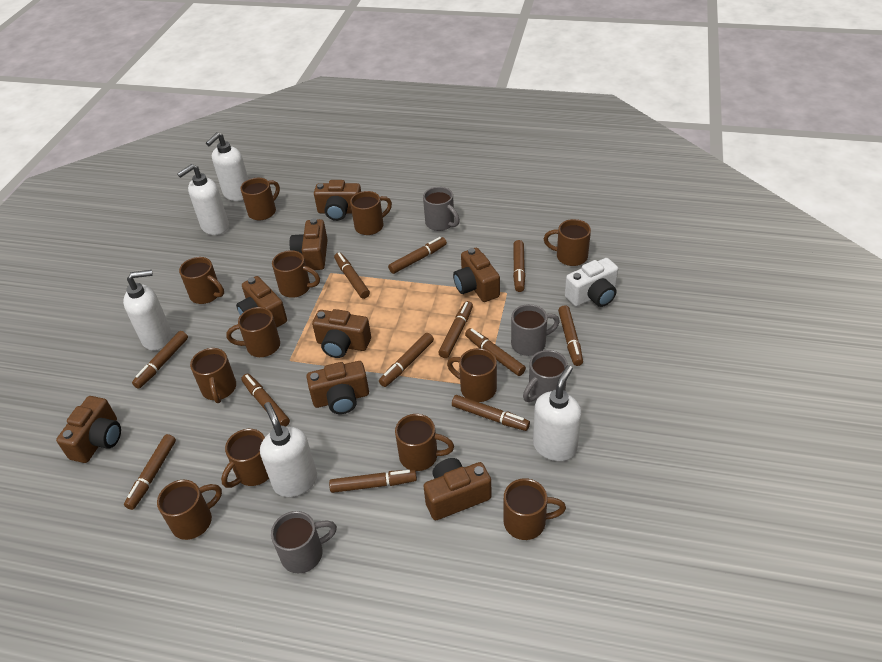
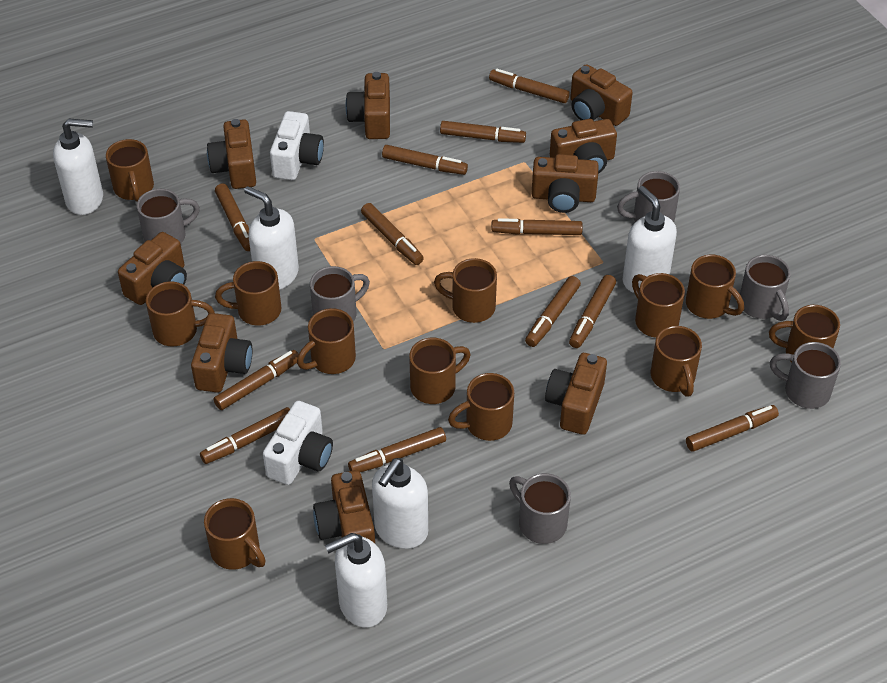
brown camera: [56,396,121,463] [236,276,287,328] [290,218,328,270] [307,361,369,414] [312,309,371,358] [314,180,361,221] [424,458,492,520] [453,248,500,302] = 8 -> [118,232,187,305] [191,313,252,393] [207,119,256,189] [313,470,375,543] [345,72,390,139] [531,154,599,213] [545,353,607,435] [550,119,617,174] [570,64,633,126] = 9
grey mug: [271,511,337,573] [423,187,460,231] [511,304,560,356] [523,350,568,402] = 4 -> [137,189,200,244] [310,266,370,322] [509,473,571,544] [617,171,680,222] [740,255,790,321] [770,342,841,409] = 6
white camera: [565,258,618,307] = 1 -> [263,401,333,485] [270,111,324,180] = 2

